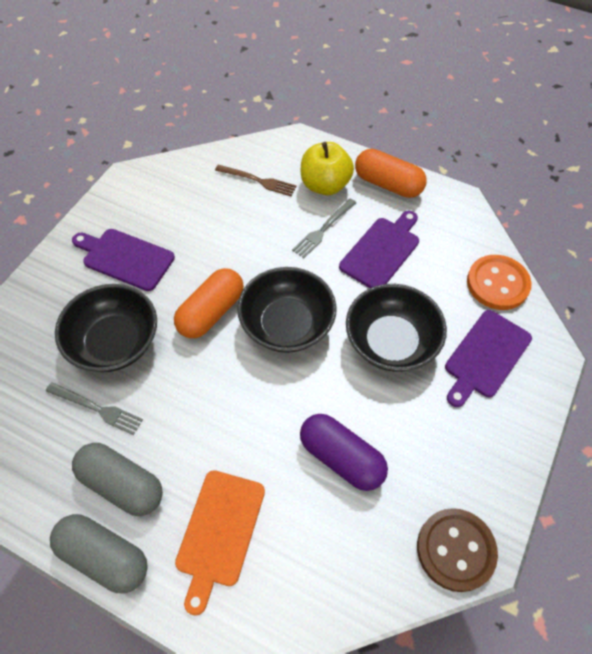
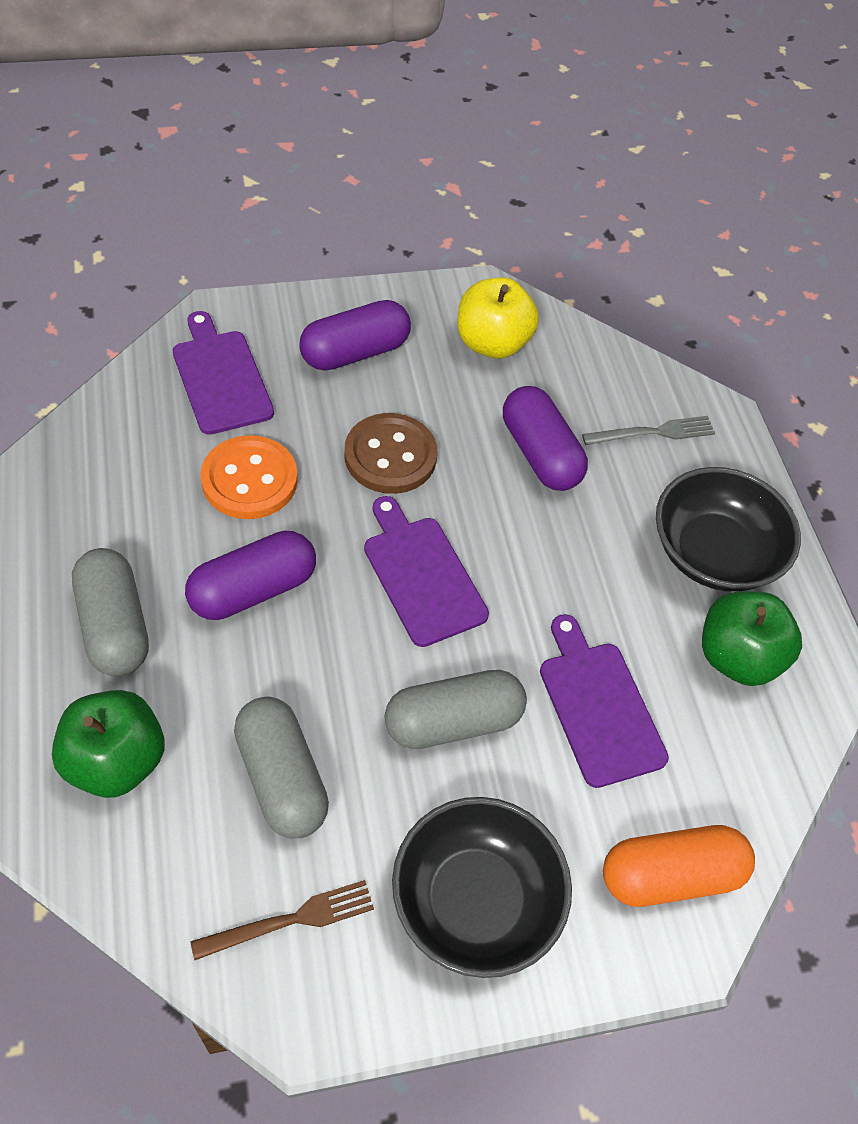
black bowl: [55,284,157,372] [237,267,337,353] [346,284,447,372] = 3 -> [392,797,572,978] [656,467,801,592] = 2
green apple: none = 0 -> [52,690,165,798] [702,591,802,686] = 2
grey capsule: [50,514,148,593] [72,443,163,516] = 2 -> [72,548,149,676] [234,697,329,839] [384,670,527,749] = 3
grey fork: [46,382,143,435] [292,198,356,258] = 2 -> [582,416,715,445] = 1
orange capsule: [174,268,244,338] [355,149,427,198] = 2 -> [603,825,755,907] = 1
orange cutting board: [175,470,265,616] = 1 -> none = 0
purple capsule: [300,414,388,491] = 1 -> [185,531,316,620] [299,300,411,370] [503,386,588,491] = 3

